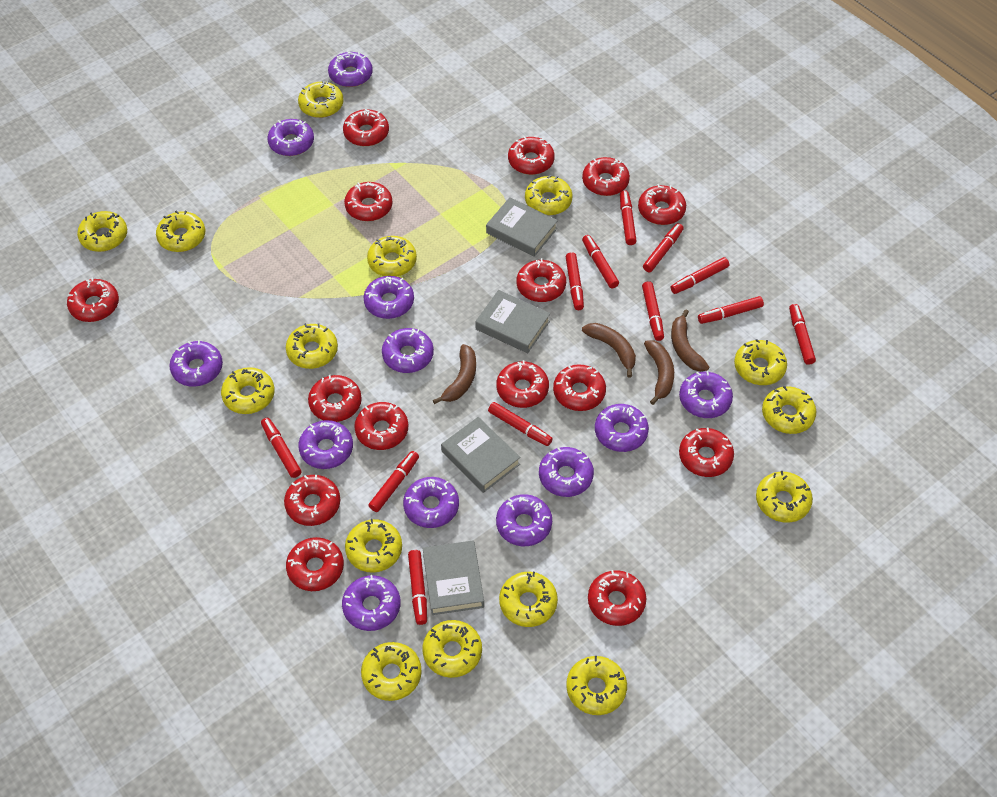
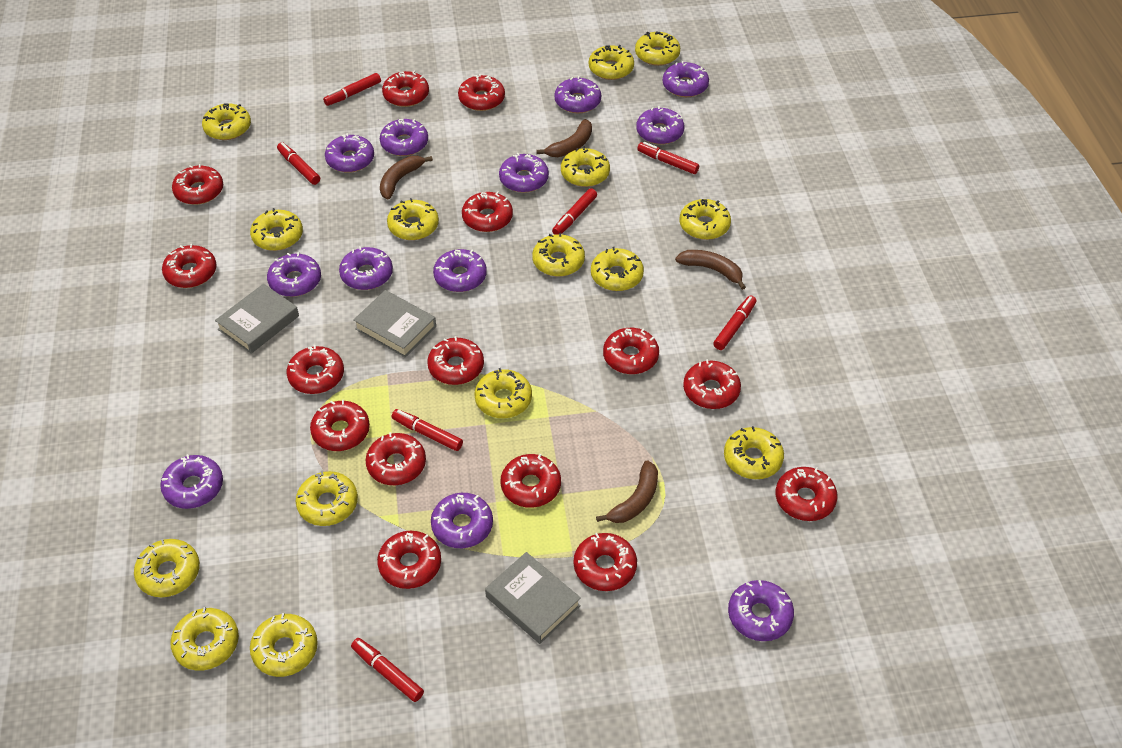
grey book: [423,540,484,615] [441,417,521,493] [475,290,551,353] [486,197,558,257] = 4 -> [215,284,299,354] [353,290,436,357] [485,552,581,644] = 3
red marker: [261,418,302,478] [368,451,419,512] [408,550,427,625] [488,402,553,446] [566,252,584,310] [582,235,619,288] [620,190,637,245] [642,281,664,341] [643,223,684,272] [671,257,729,294] [698,296,764,324] [789,304,816,365] = 12 -> [277,142,320,185] [323,73,381,106] [351,638,424,702] [392,409,463,451] [552,188,597,235] [637,142,699,174] [713,295,757,350] = 7

